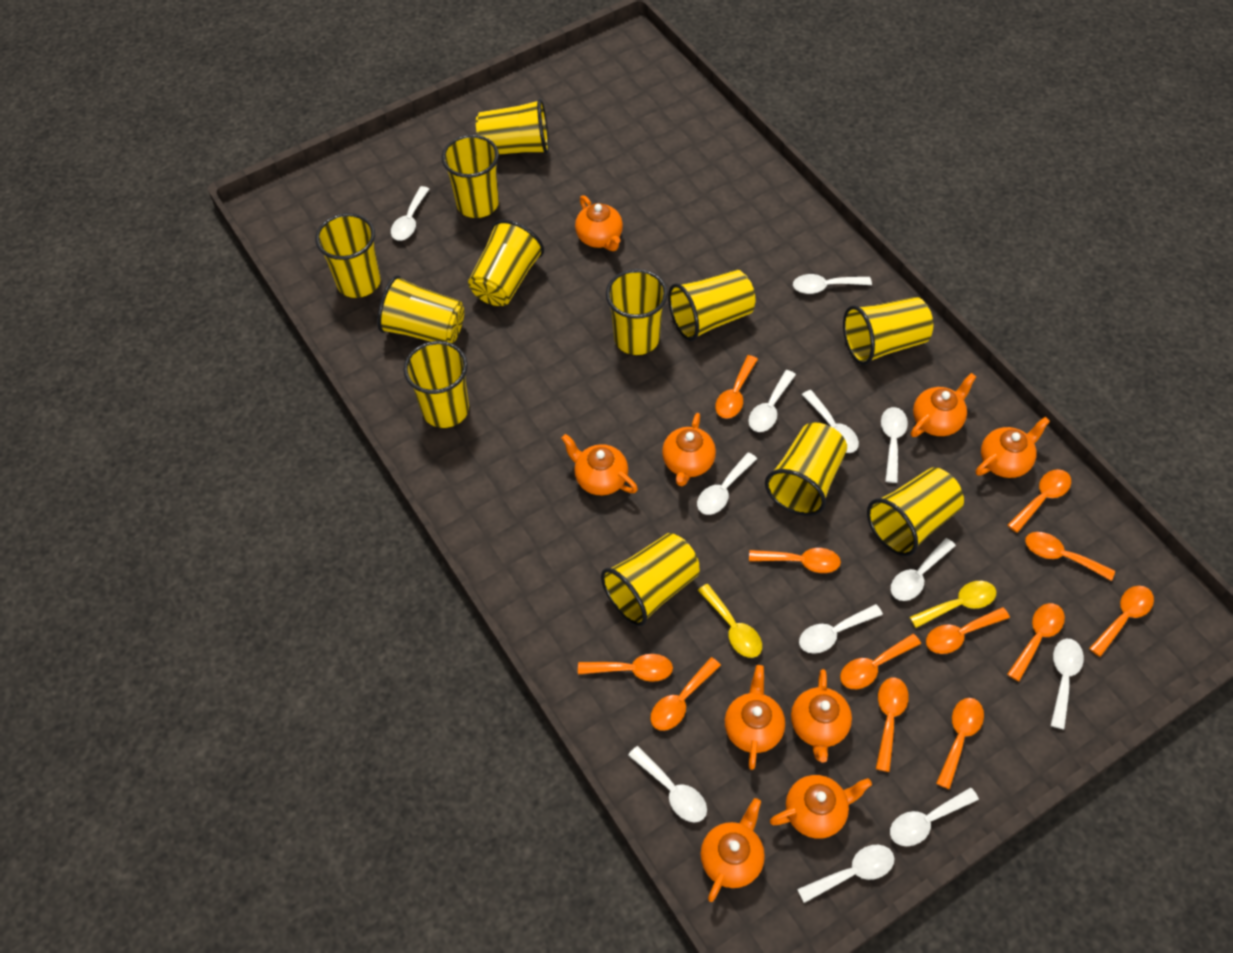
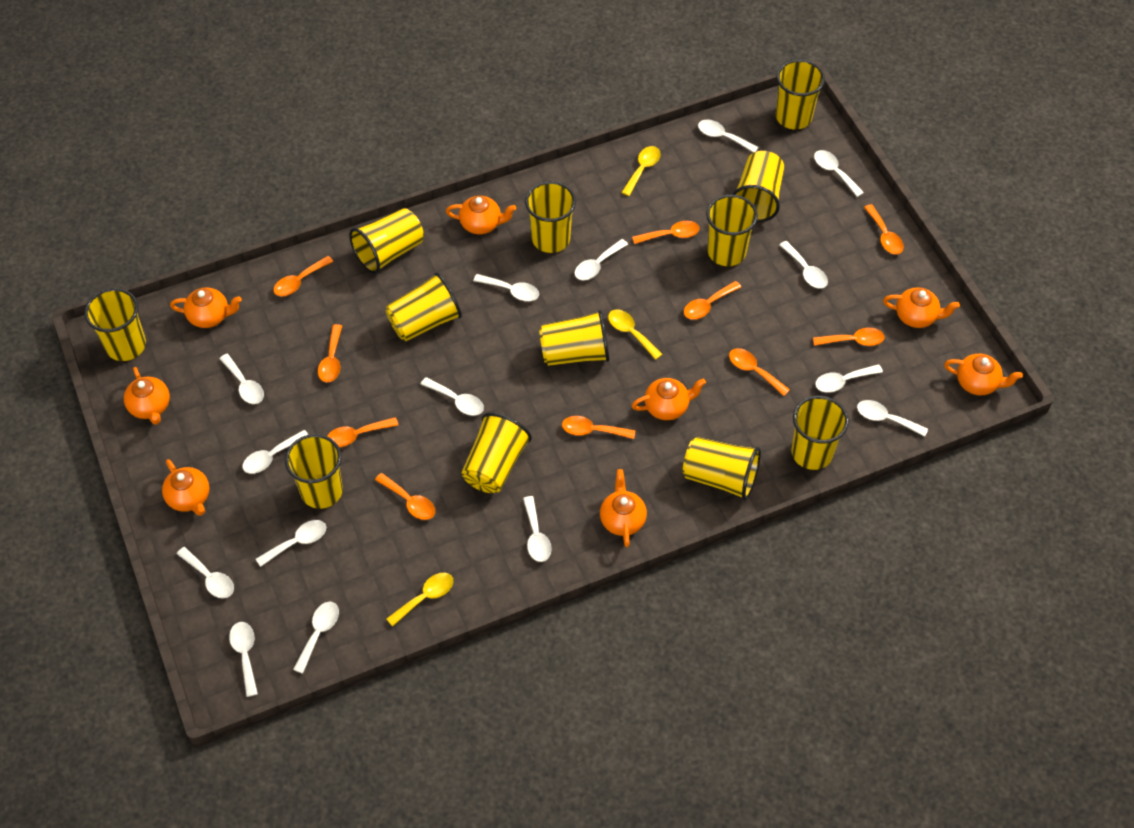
orange spoon: [578,654,673,682] [650,657,721,731] [715,355,758,419] [749,548,841,573] [840,634,921,689] [876,678,909,772] [926,607,1010,654] [936,698,984,789] [1007,469,1071,533] [1007,603,1065,682] [1025,532,1115,581] [1089,586,1154,657] = 12 -> [274,256,333,297] [318,324,342,382] [327,417,398,447] [375,473,435,520] [562,416,635,439] [632,221,700,244] [684,281,741,320] [729,348,790,396] [813,328,885,346] [864,204,904,255] = 10
orange teapot: [561,434,638,495] [575,195,623,251] [662,413,716,486] [701,798,765,902] [725,665,785,770] [770,775,872,839] [791,669,852,763] [911,373,976,437] [976,417,1050,478] = 9 -> [124,367,170,425] [162,459,210,516] [170,288,242,328] [446,196,516,234] [600,469,647,547] [632,378,706,420] [883,287,960,328] [944,354,1023,395] = 8
white spoon: [391,186,429,241] [628,746,707,822] [697,452,757,515] [748,370,796,432] [793,274,872,294] [797,845,894,903] [799,604,883,654] [802,390,859,453] [881,407,908,483] [890,787,979,846] [891,538,956,601] [1051,639,1084,729] = 12 -> [177,547,234,598] [219,354,264,404] [229,622,258,697] [242,430,309,474] [256,520,326,567] [293,602,339,674] [421,377,484,416] [473,274,539,301] [523,496,552,562] [574,239,628,280] [698,120,759,153] [779,241,828,289] [814,150,864,197] [815,364,883,393] [857,400,928,437] = 15
yellow spoon: [698,584,762,658] [910,581,996,628] = 2 -> [386,573,453,627] [608,309,663,360] [621,146,661,196] = 3

